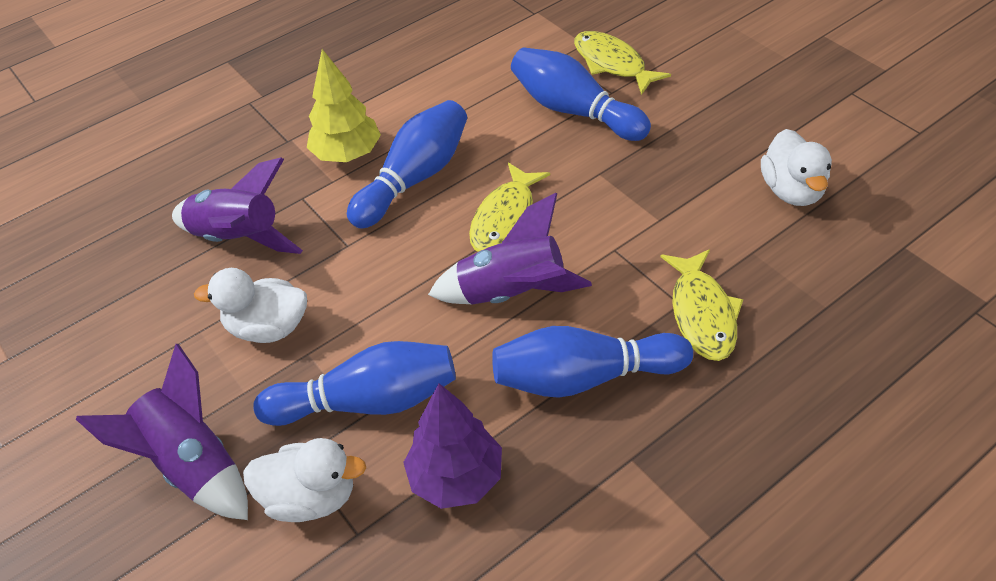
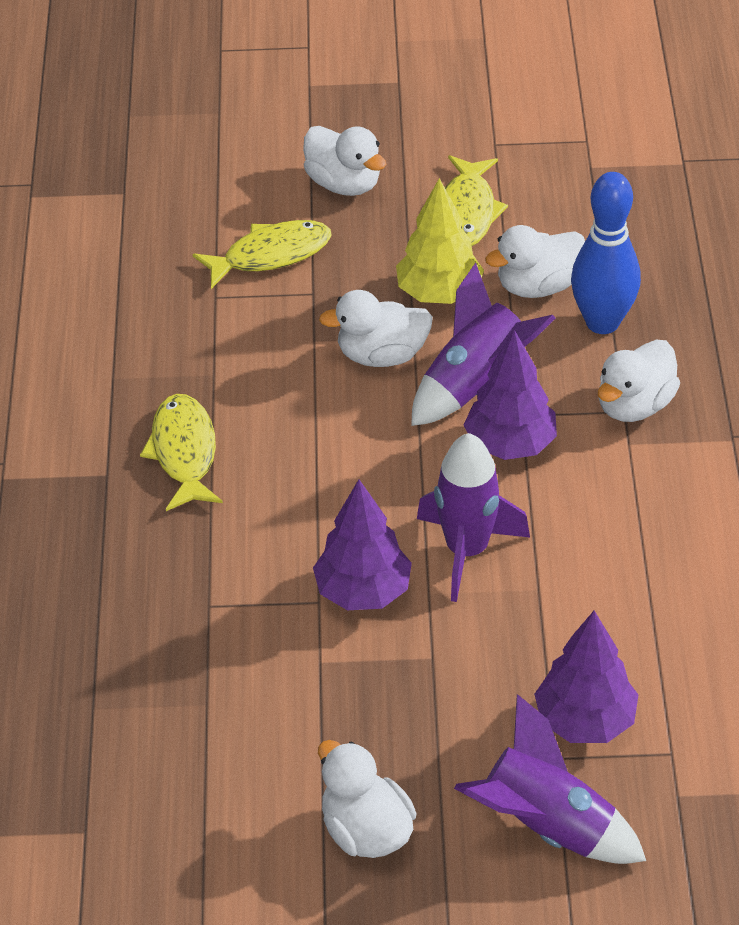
blue bowling pin: [253,341,456,426] [347,100,467,229] [492,326,693,398] [511,47,651,141] = 4 -> [571,172,641,334] = 1
purple tree: [403,383,502,509] = 1 -> [313,480,412,610] [463,330,557,460] [534,611,639,743] = 3
white duck: [194,268,307,343] [243,438,366,522] [761,129,832,206] = 3 -> [303,126,386,196] [318,740,417,858] [319,290,433,367] [485,225,585,298] [598,340,680,422] = 5

